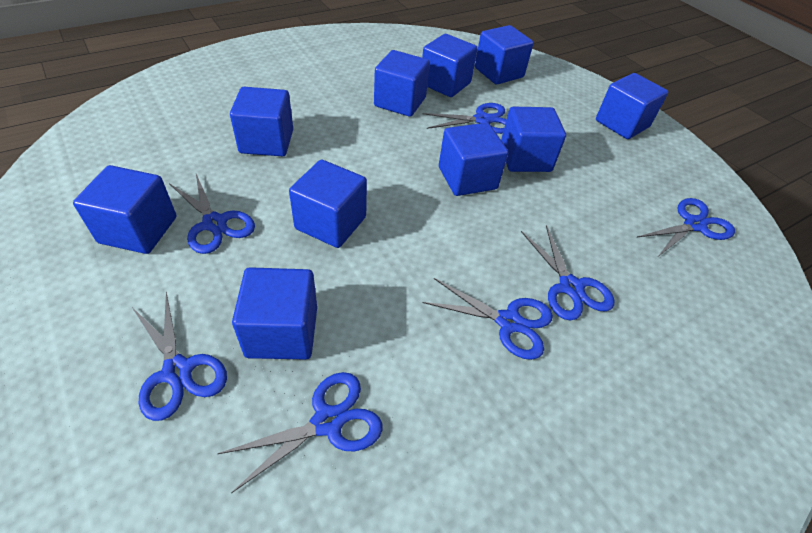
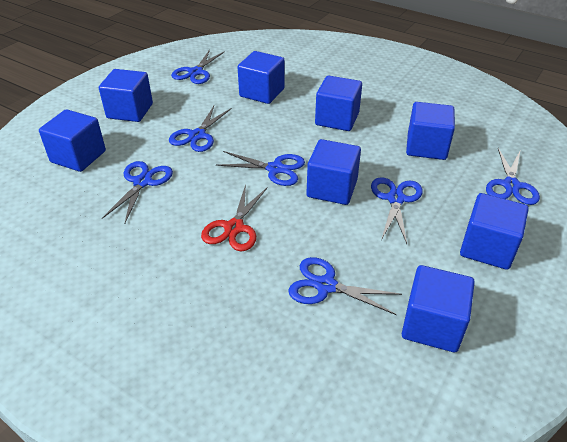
blue cube: [73,165,176,254] [230,87,293,156] [232,267,317,359] [289,160,367,248] [374,50,430,117] [422,34,478,97] [439,123,508,196] [475,25,534,85] [501,107,566,172] [596,73,668,139] = 10 -> [39,109,106,172] [99,69,153,122] [238,51,285,104] [306,139,361,205] [315,75,362,131] [402,265,475,352] [406,102,455,160] [460,193,529,270] = 8
red scissors: none = 0 -> [201,184,268,251] = 1

